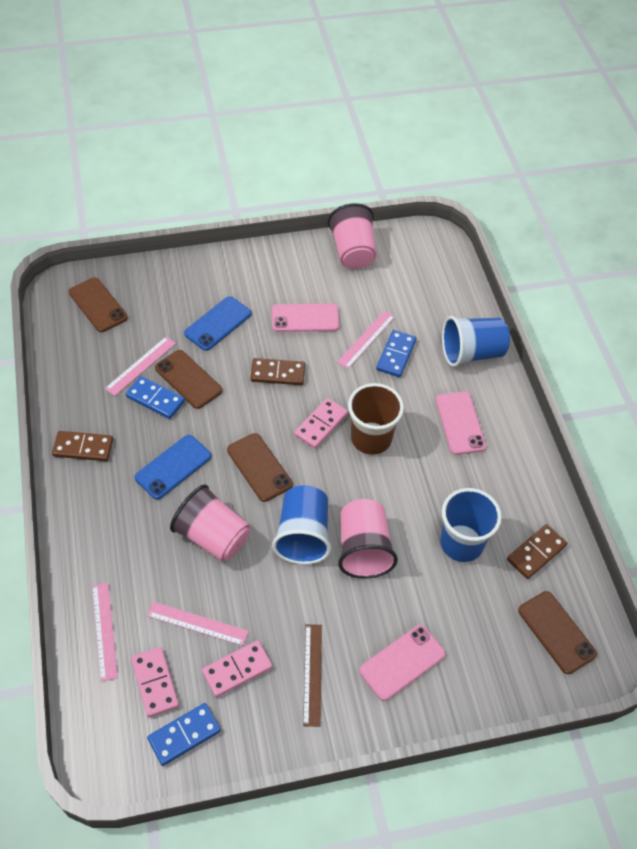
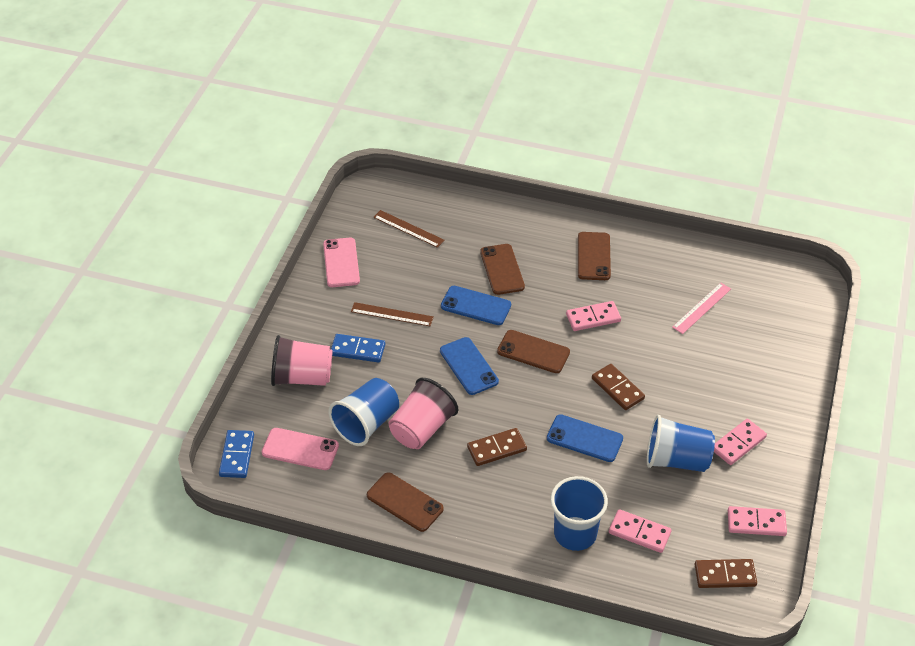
blue domino: [126,376,185,419] [147,703,221,766] [376,330,416,377] = 3 -> [219,430,254,478] [331,334,385,363] = 2
blue phone: [134,435,211,499] [184,296,251,351] = 2 -> [440,337,499,395] [441,286,511,325] [547,414,623,462] = 3
brown cup: [348,383,404,455] = 1 -> none = 0
brown ruler: [303,624,322,727] = 1 -> [351,302,434,326] [373,210,445,248] = 2
pink cup: [170,484,250,562] [328,203,377,269] [338,499,398,579] = 3 -> [271,335,333,386] [388,378,459,449] = 2
pink domino: [131,647,179,717] [202,640,272,697] [294,398,348,448] = 3 -> [566,301,621,331] [609,509,671,553] [714,419,767,465] [728,506,787,536] = 4
pink phone: [272,304,339,332] [359,625,445,701] [436,391,486,455] = 3 -> [262,428,339,470] [323,238,360,287] = 2
pink ruler: [92,583,118,681] [105,337,176,396] [147,602,249,646] [337,310,395,369] = 4 -> [672,283,731,334] = 1

